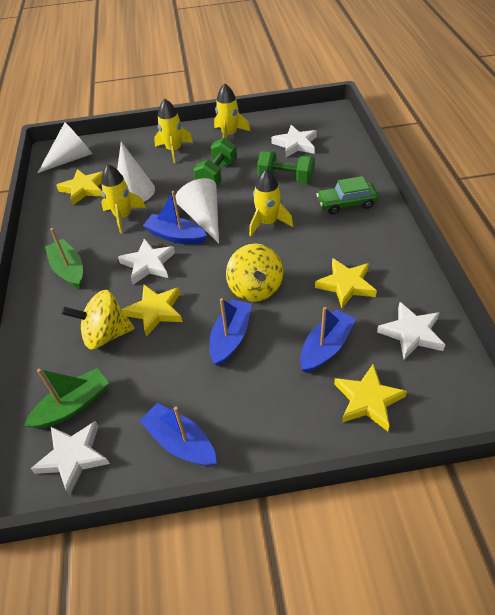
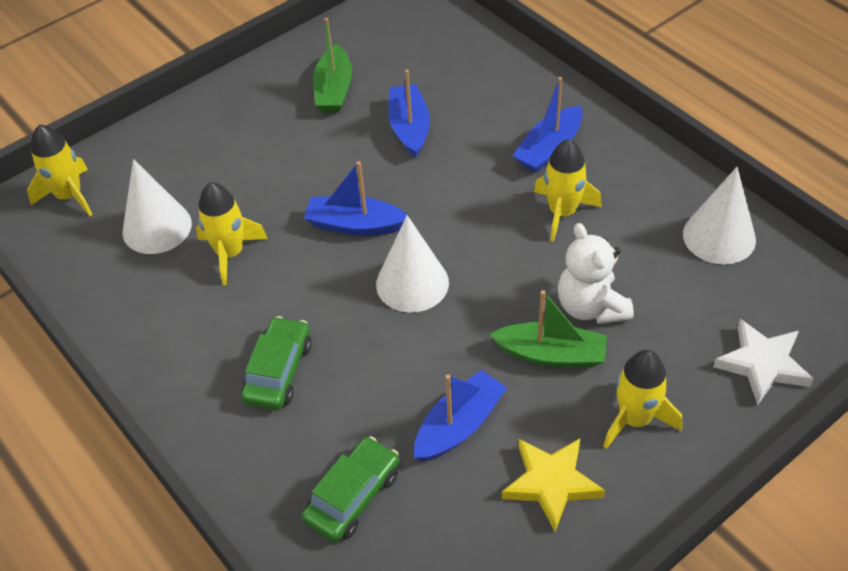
green car: [316,176,379,214] = 1 -> [241,316,312,410] [301,436,400,543] = 2
green dumbbell: [194,138,237,186] [257,150,315,184] = 2 -> none = 0
white star: [31,421,110,495] [118,238,175,284] [271,125,317,157] [377,302,445,359] = 4 -> [713,319,814,405] = 1
white teddy bear: none = 0 -> [558,223,634,324] = 1
yellow spinning top: [61,290,135,350] [226,244,283,302] = 2 -> none = 0
yellow star: [56,169,103,205] [122,285,182,337] [315,258,377,308] [334,364,407,431] = 4 -> [502,438,605,532] = 1

